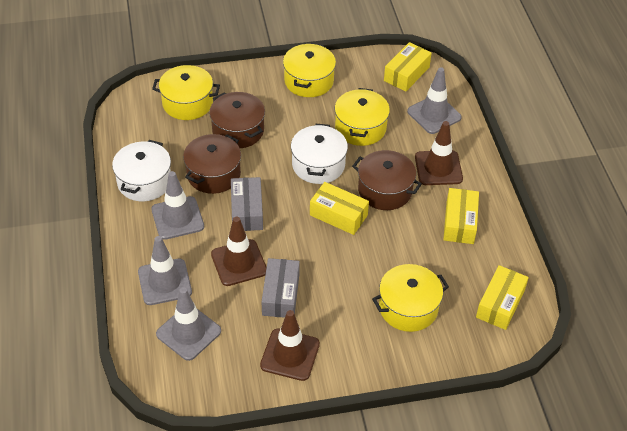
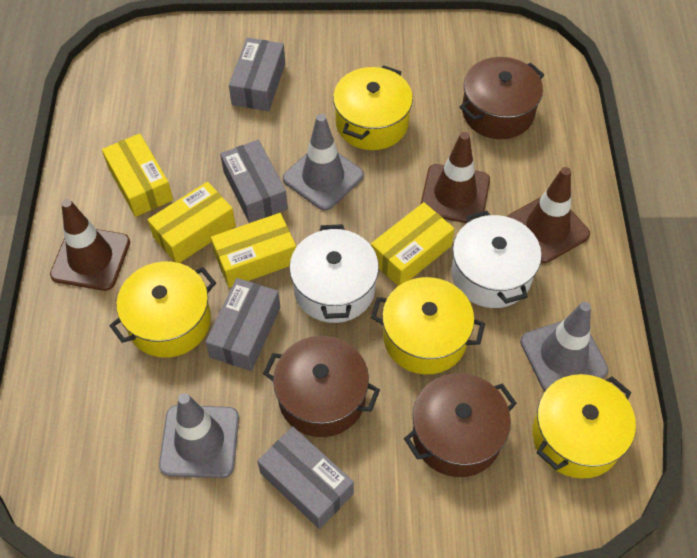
grey box: [231,177,263,231] [262,258,300,318] = 2 -> [205,278,280,371] [220,140,288,223] [229,38,285,111] [257,427,354,529] = 4
grey traffic cone: [138,236,192,305] [151,171,204,240] [156,287,221,361] [407,67,462,134] = 4 -> [159,393,239,478] [283,114,364,211] [520,302,608,391] = 3

